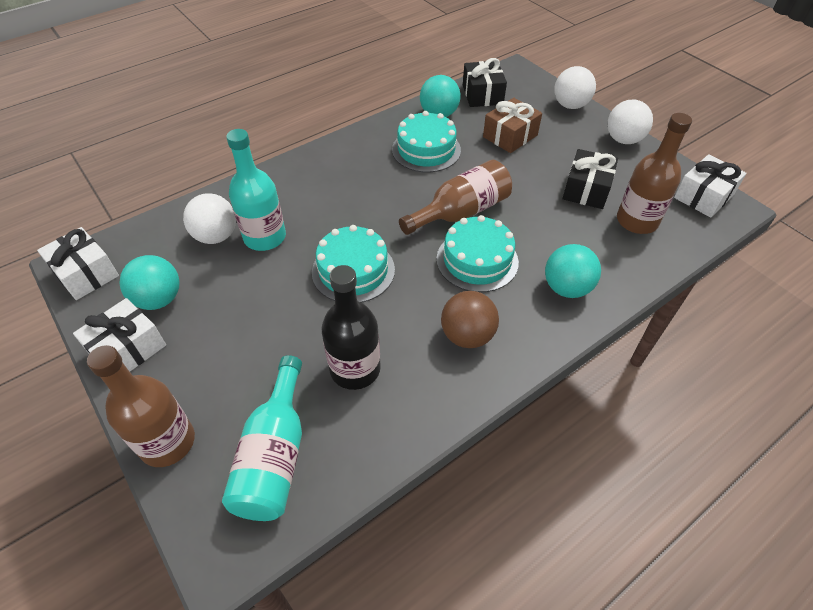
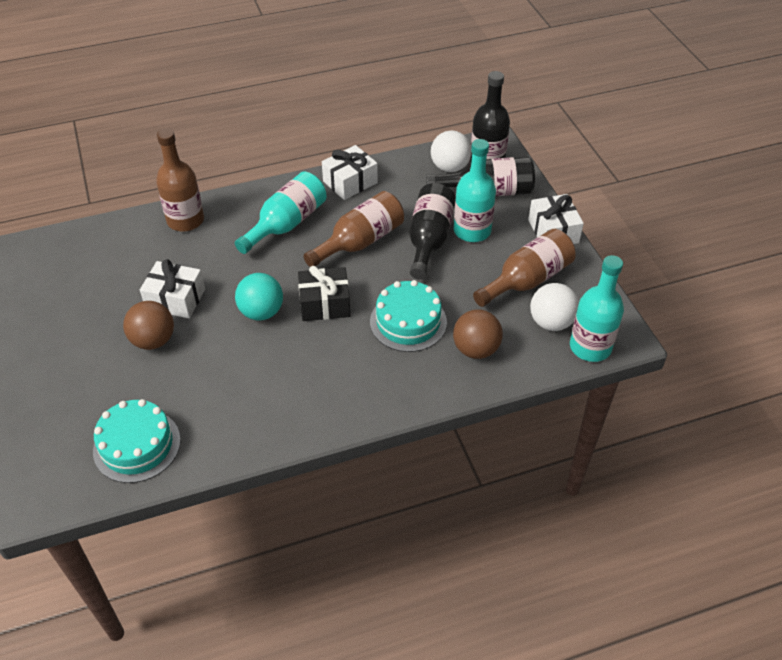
black bottle: [321,265,381,390] = 1 -> [409,183,456,279] [426,157,535,196] [470,71,510,162] = 3
black gift: [463,58,507,107] [563,149,618,209] = 2 -> [298,266,350,321] = 1
brown ball: [441,291,499,348] = 1 -> [123,301,174,350] [453,309,503,359] = 2
brown gift: [483,98,542,153] = 1 -> none = 0
turquoise ball: [119,255,180,310] [420,75,460,117] [545,244,601,298] = 3 -> [235,273,283,321] = 1
turquoise bottle: [222,355,302,521] [226,129,286,251] = 2 -> [235,172,327,254] [454,139,496,242] [570,255,624,362] = 3
turquoise cake: [312,225,395,303] [392,111,461,172] [437,215,519,292] = 3 -> [93,399,181,483] [370,280,447,352] = 2
white ball: [183,193,236,244] [554,66,596,109] [607,100,653,144] = 3 -> [431,130,472,172] [530,283,579,331] = 2

